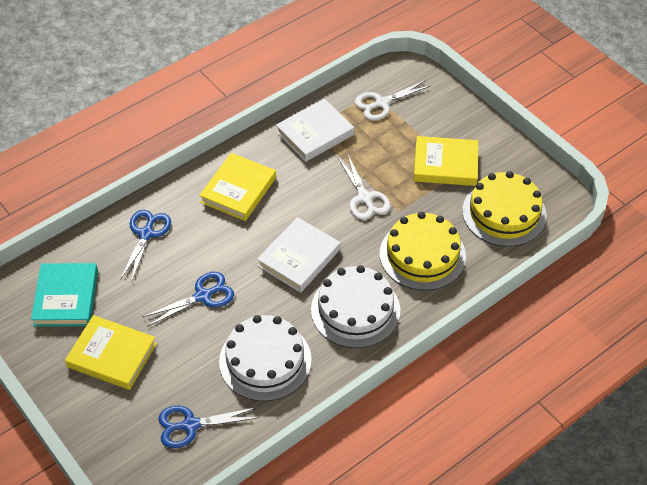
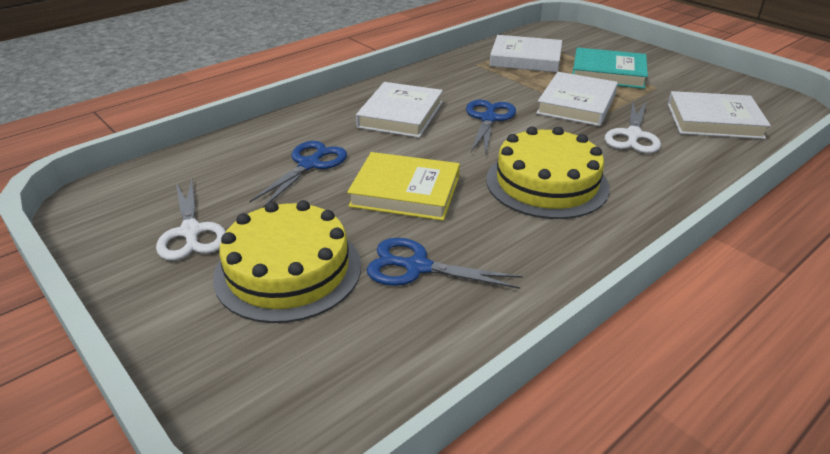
white book: [257,217,340,293] [276,99,354,162] = 2 -> [356,82,443,138] [489,35,562,72] [536,72,618,126] [668,91,771,139] = 4
white cake: [219,315,312,401] [311,265,400,348] = 2 -> none = 0
yellow book: [65,315,157,390] [199,153,276,221] [414,136,478,186] = 3 -> [347,152,460,221] = 1

